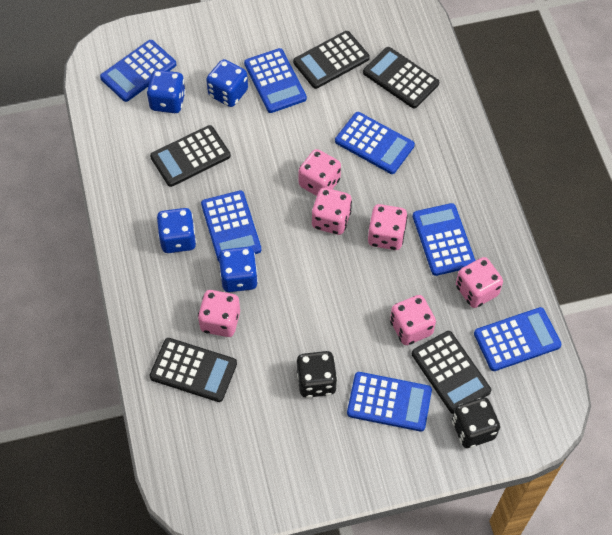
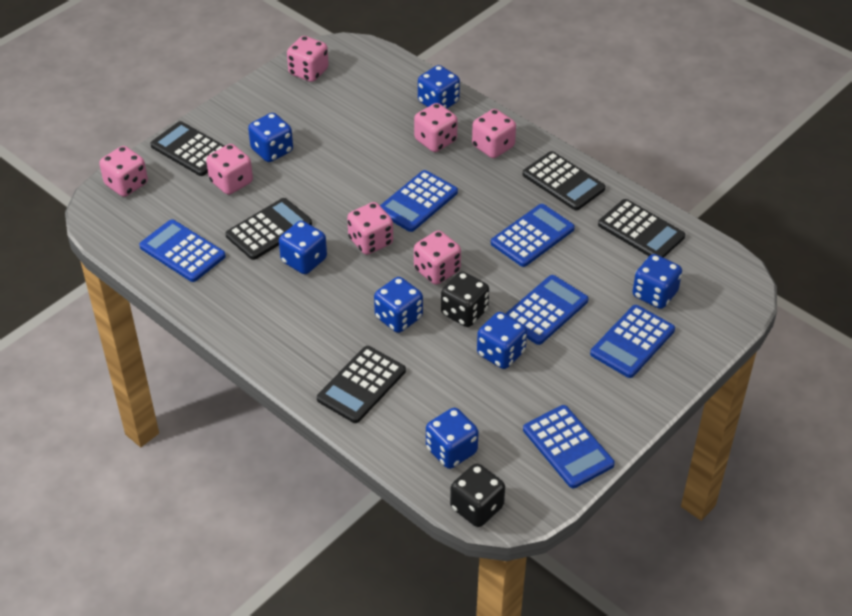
blue calculator: [100,40,176,102] [201,190,261,262] [244,48,307,113] [335,112,415,174] [347,372,432,432] [413,203,476,276] [474,307,561,371] = 7 -> [139,219,226,282] [380,170,458,232] [491,204,575,267] [505,275,588,345] [523,405,615,488] [590,305,675,378] = 6
blue dice: [147,70,186,113] [157,208,196,253] [206,59,248,107] [219,247,258,292] = 4 -> [248,113,293,162] [279,221,327,274] [374,277,423,333] [418,65,460,109] [426,408,479,469] [477,312,527,369] [633,254,682,309] = 7
pink dice: [198,290,240,337] [298,149,341,196] [312,188,352,235] [368,204,408,250] [390,295,436,345] [456,257,503,308] = 6 -> [99,146,148,197] [206,144,253,195] [287,36,329,82] [347,202,393,255] [414,103,458,152] [414,230,461,285] [472,109,516,158] = 7

